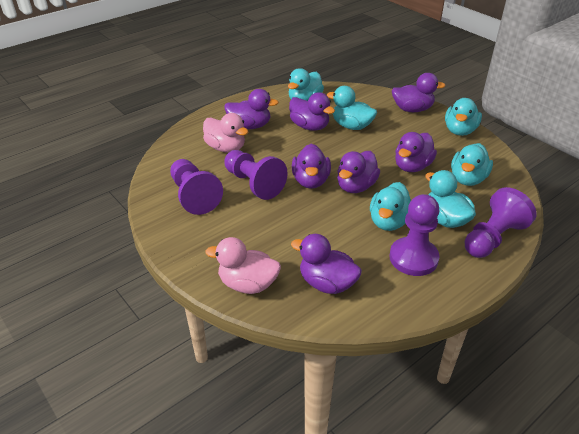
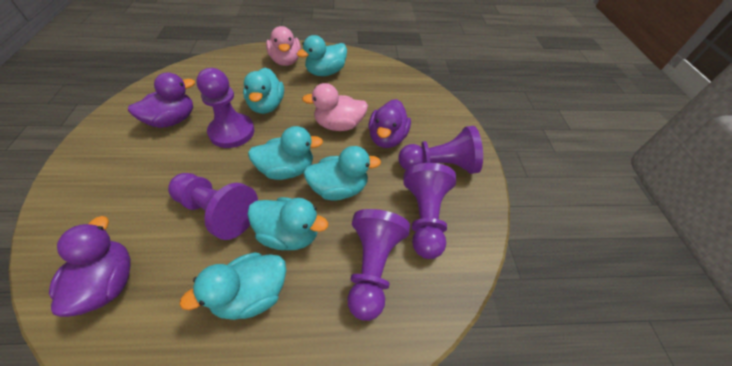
purple duck: [224,89,279,129] [289,92,335,131] [291,234,362,294] [292,144,331,189] [337,151,380,193] [392,73,446,112] [395,132,437,172] = 7 -> [49,216,131,317] [128,73,195,128] [369,99,411,148] = 3
purple pawn: [170,159,223,215] [224,150,288,200] [389,194,440,276] [465,187,537,258] = 4 -> [168,173,258,240] [196,68,254,148] [348,209,410,321] [398,126,483,174] [403,163,456,259] = 5

